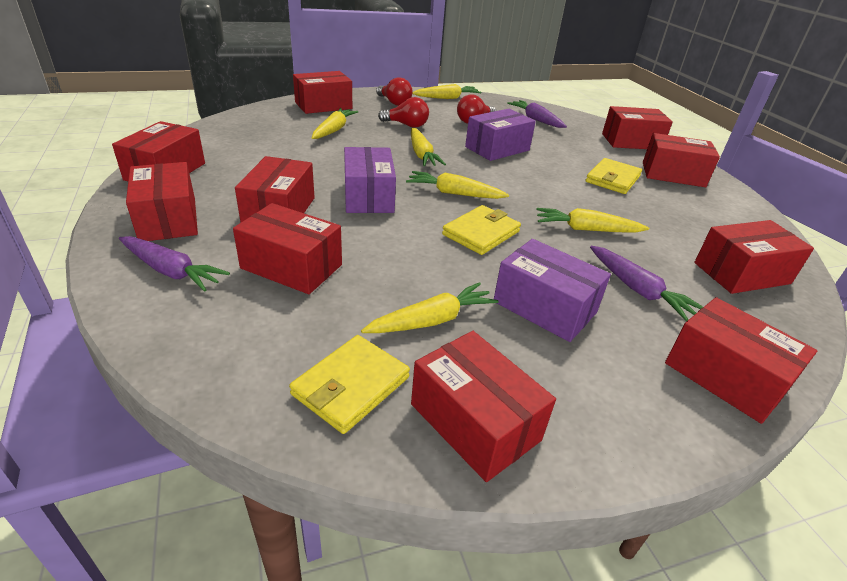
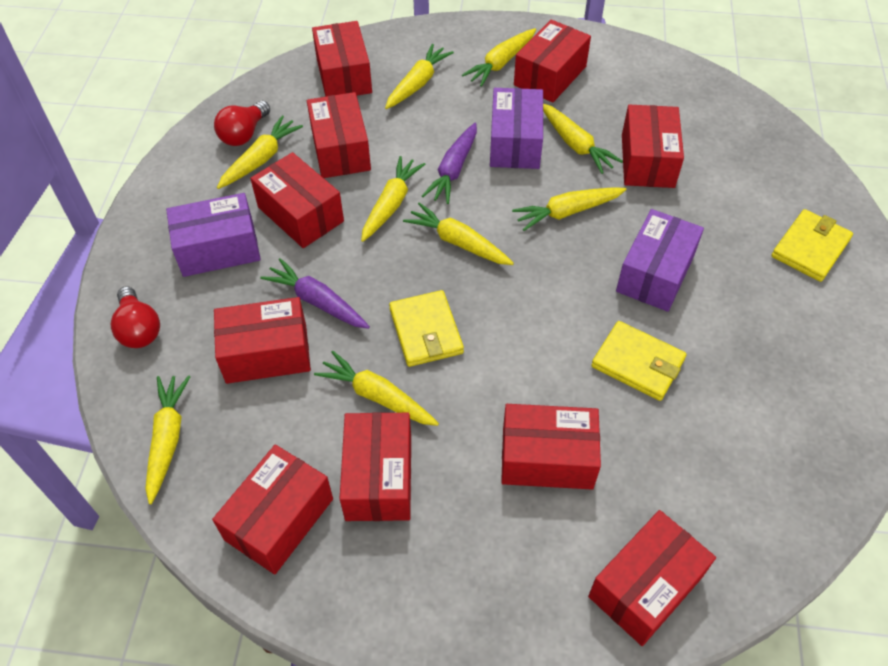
purple carrot: [119,236,230,292] [507,100,567,128] [590,246,703,321] = 3 -> [260,258,370,329] [422,123,477,204] = 2
red light bulb: [376,77,413,106] [378,97,429,128] [457,94,496,124] = 3 -> [111,286,160,348] [214,101,270,146] = 2
yellow carrot: [312,108,358,139] [361,282,499,333] [406,171,509,199] [411,128,446,166] [412,84,481,99] [536,208,649,233] = 6 -> [145,375,191,504] [217,115,303,189] [314,351,439,426] [361,156,425,242] [385,44,454,109] [403,202,514,265] [462,28,536,87] [512,187,627,231] [543,104,623,174] = 9

